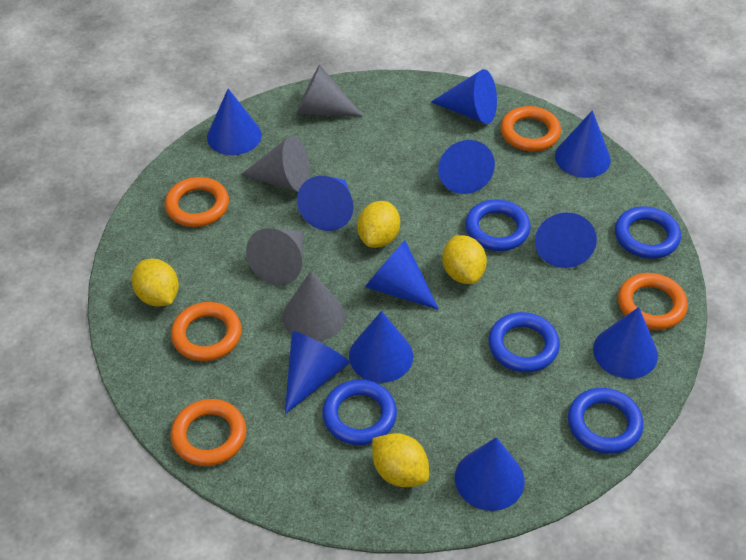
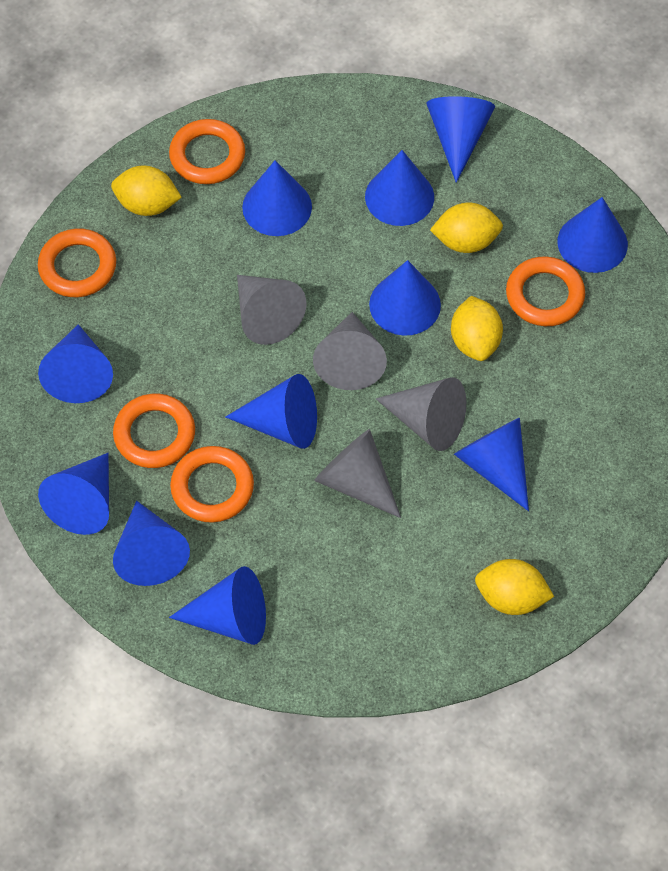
blue ring: [322,380,397,445] [465,199,531,251] [488,312,560,372] [568,388,643,454] [615,206,681,259] = 5 -> none = 0

